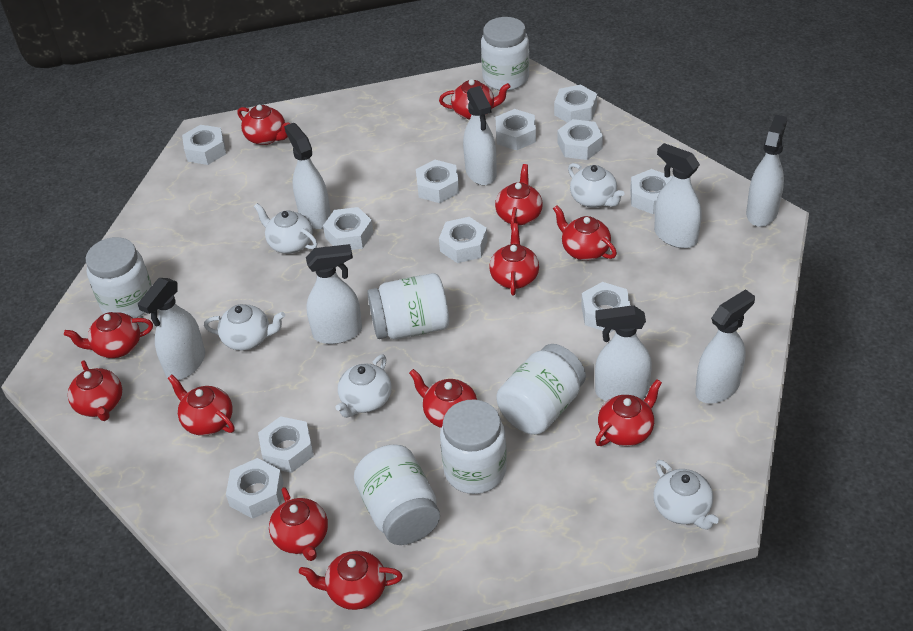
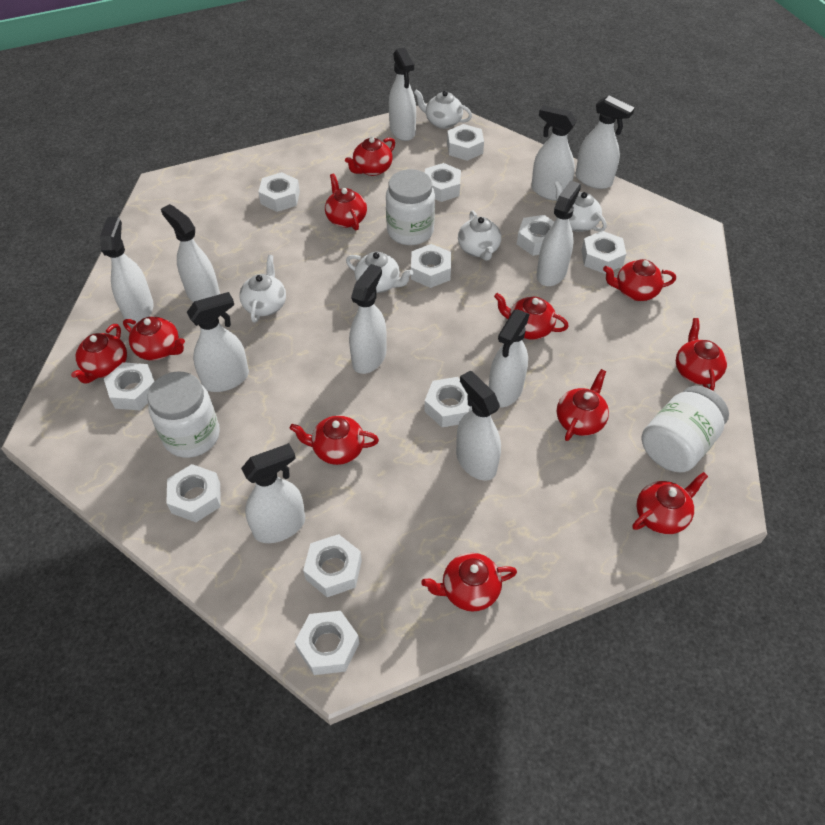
red teapot: [64,312,153,358] [68,360,122,421] [168,375,235,436] [238,105,290,145] [269,487,328,561] [299,551,403,610] [409,369,477,428] [439,79,510,120] [489,223,539,295] [495,164,543,230] [553,206,617,261] [595,379,662,446] = 12 -> [71,324,127,384] [123,317,185,361] [289,415,379,465] [325,173,367,230] [345,137,395,176] [421,553,517,612] [494,293,569,340] [557,369,609,441] [603,259,676,301] [632,472,708,534] [676,318,727,391] = 11
white jar: [86,237,152,318] [354,445,440,545] [367,273,449,339] [440,400,507,494] [481,17,529,91] [496,344,586,435] = 6 -> [148,371,220,458] [386,169,435,245] [641,386,729,472] = 3
white spray bottle: [138,278,205,380] [284,123,331,229] [306,244,362,344] [463,86,497,185] [595,305,652,401] [654,143,702,248] [695,289,755,404] [746,114,787,227] = 8 -> [100,217,154,325] [161,204,220,302] [187,292,249,392] [241,443,305,543] [349,264,387,374] [389,47,416,141] [456,371,501,481] [489,309,530,407] [531,105,577,201] [537,181,581,286] [576,95,634,189] = 11

